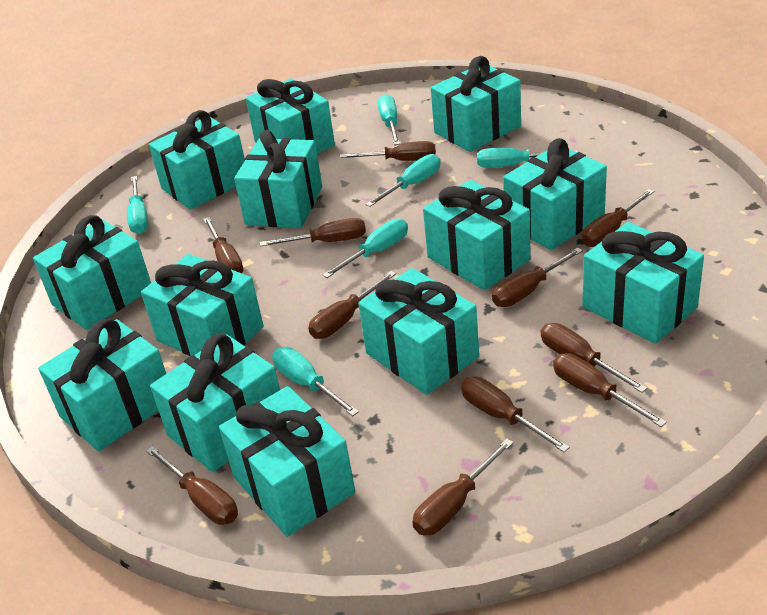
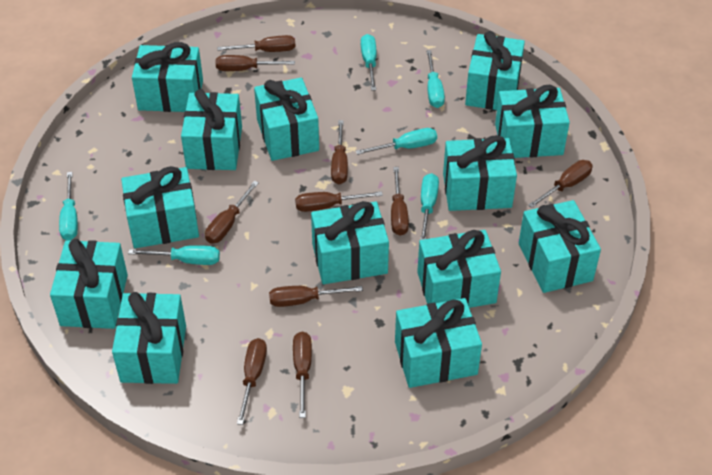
brown screwdriver: [146,446,238,525] [203,217,243,273] [260,218,366,247] [308,271,396,339] [339,141,436,161] [412,439,514,535] [461,377,570,452] [492,248,583,307] [541,323,647,393] [553,353,667,427] [582,189,654,247] = 11 -> [205,181,259,243] [216,55,295,71] [217,35,296,52] [237,338,267,425] [269,286,363,307] [293,332,312,418] [295,191,383,212] [331,120,348,184] [391,167,409,236] [528,160,593,208] = 10

